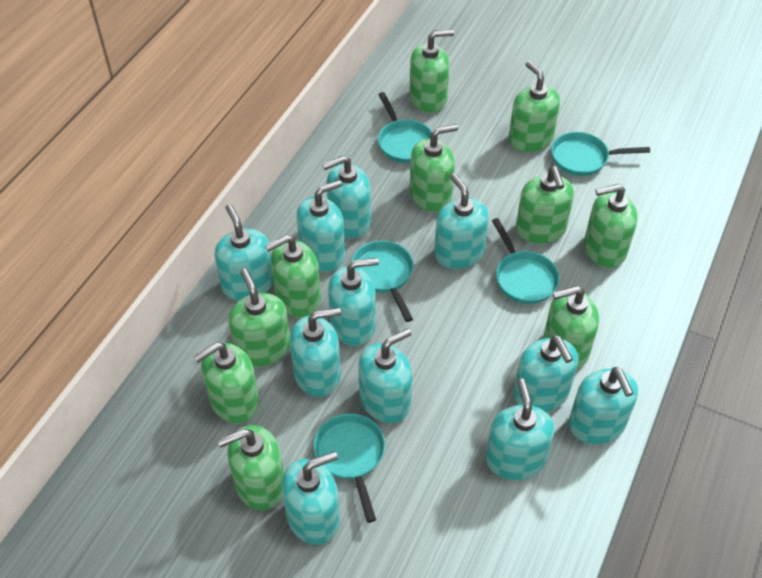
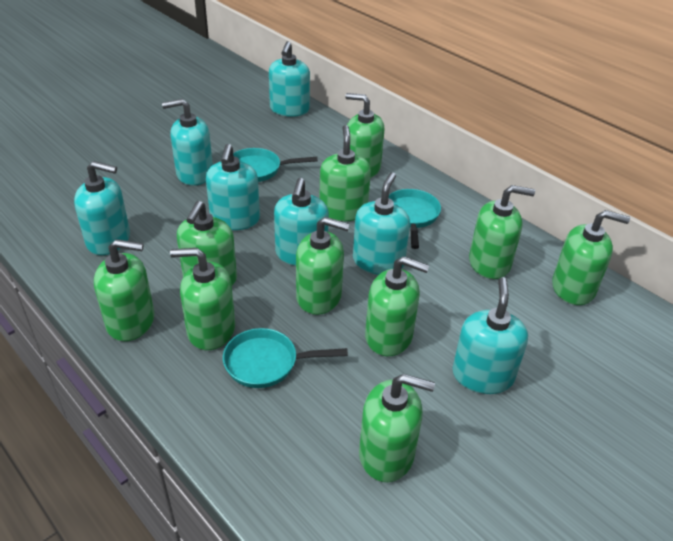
turquoise pan: [313,414,385,523] [351,241,414,322] [378,92,432,163] [492,218,560,304] [551,132,650,176] = 5 -> [223,328,348,388] [233,148,318,182] [389,189,441,249] = 3
turquoise soap dispenser: [215,204,273,301] [282,451,340,545] [290,308,341,397] [296,180,345,272] [322,155,371,239] [328,258,379,346] [358,328,412,423] [434,173,489,269] [486,378,555,480] [513,335,578,412] [569,367,638,444] = 11 -> [74,161,130,255] [162,99,213,186] [206,144,260,230] [269,41,310,117] [274,178,329,266] [353,172,410,275] [452,277,528,394] = 7

